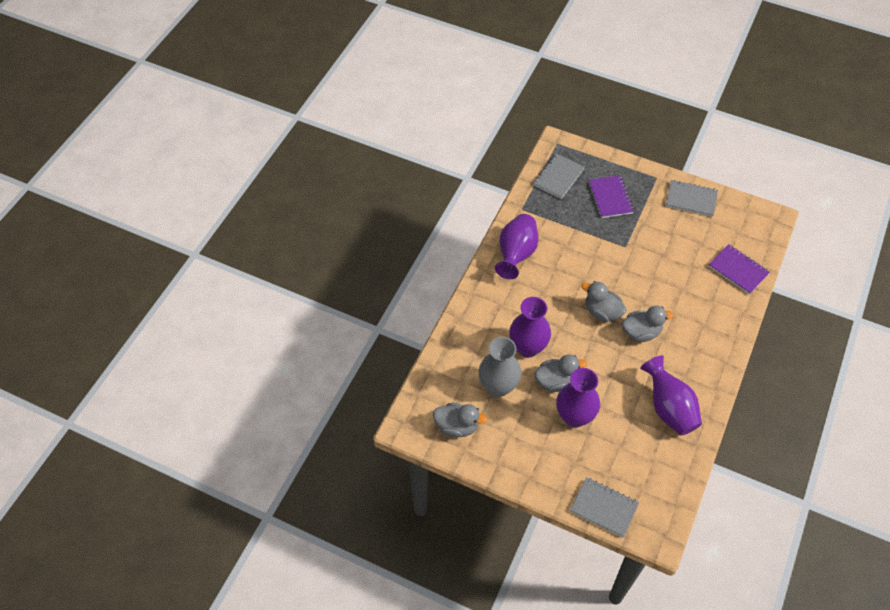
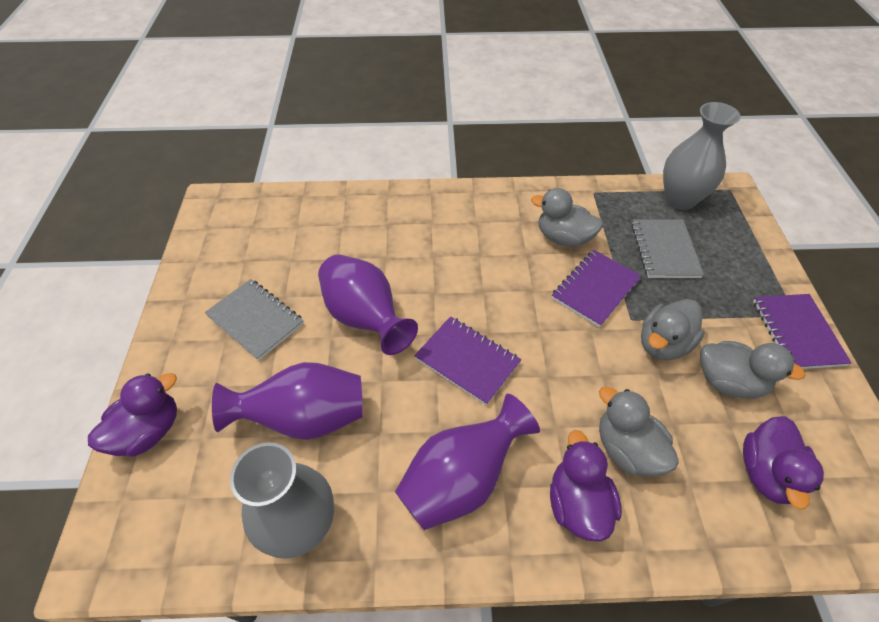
grey notebook: [533,154,584,199] [570,477,639,538] [666,180,718,217] = 3 -> [205,279,304,361] [631,220,704,278] = 2
grey vase: [479,337,522,397] = 1 -> [230,442,334,559] [663,102,741,210] = 2
purple duck: none = 0 -> [88,373,177,456] [550,430,622,542] [743,416,824,510] = 3
purple notebook: [589,175,634,218] [709,244,770,294] = 2 -> [414,316,521,405] [552,250,641,327] [753,294,852,369] = 3
purple vase: [495,214,538,279] [509,297,551,358] [556,368,600,428] [640,355,702,436] = 4 -> [212,362,363,440] [318,255,418,355] [395,394,540,530] = 3

